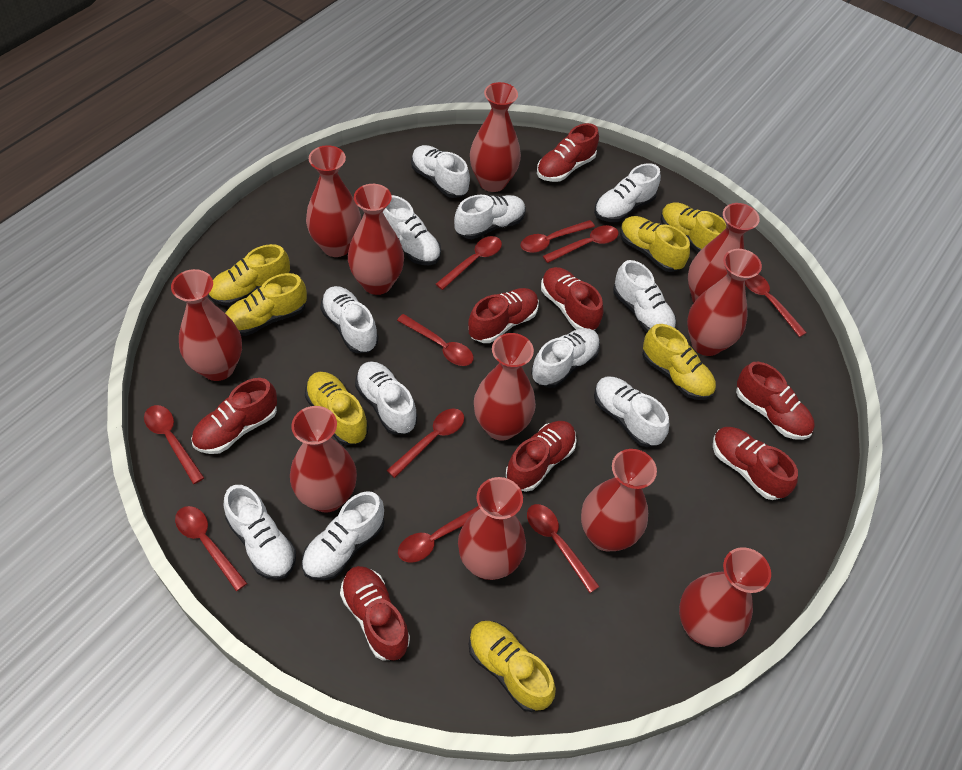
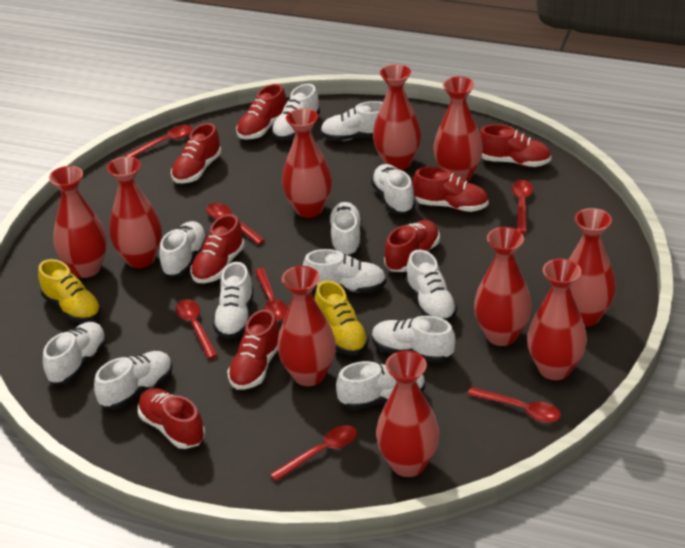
red spoon: [144,405,204,484] [175,506,247,591] [386,408,464,478] [397,314,474,366] [398,506,480,563] [436,236,502,290] [521,220,595,253] [527,504,600,593] [543,225,619,263] [745,274,807,337] = 10 -> [125,125,193,157] [176,299,218,359] [206,203,265,245] [255,268,288,321] [270,425,357,481] [467,387,561,423] [511,180,533,233] = 7
red vase: [171,269,242,381] [290,406,357,513] [306,145,361,257] [348,184,404,295] [458,477,526,580] [470,82,521,192] [474,333,536,441] [581,449,657,551] [679,547,771,647] [687,249,762,356] [688,203,760,303] = 11 -> [49,166,107,278] [107,156,162,268] [277,266,336,386] [282,108,332,218] [373,64,421,170] [376,351,439,477] [433,77,483,182] [474,227,532,346] [527,258,587,380] [569,208,616,327] = 10
white shoe: [224,485,296,580] [302,491,384,581] [320,286,378,353] [355,361,417,435] [383,195,441,265] [411,145,470,198] [454,195,526,239] [531,328,600,388] [594,163,661,222] [594,377,669,447] [613,260,676,333] = 11 -> [43,322,106,385] [94,351,173,409] [159,221,207,277] [213,262,254,339] [272,84,320,140] [303,249,386,293] [320,101,383,141] [329,202,362,256] [336,361,426,410] [371,164,416,214] [372,316,456,363] [405,249,457,322] = 12
yellow shoe: [208,244,290,306] [225,273,307,336] [305,372,368,445] [468,621,556,712] [620,216,690,272] [642,324,716,400] [660,202,726,253] = 7 -> [38,259,101,323] [315,280,369,355] = 2

